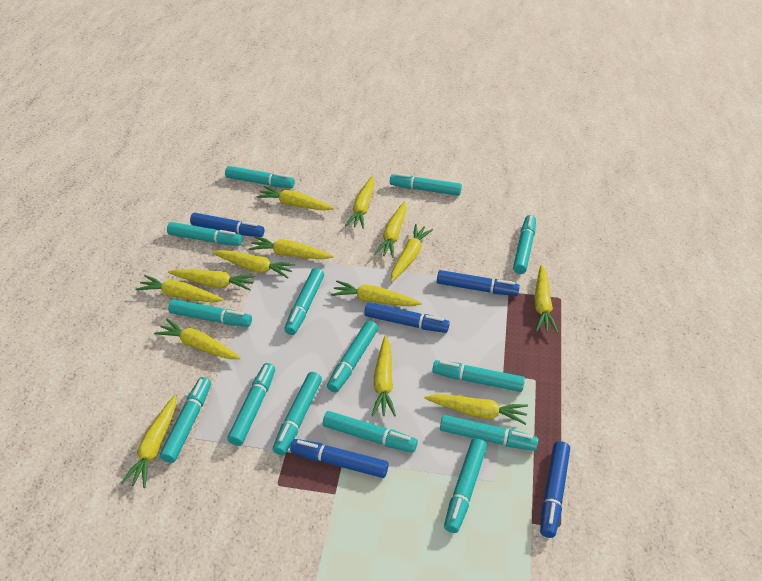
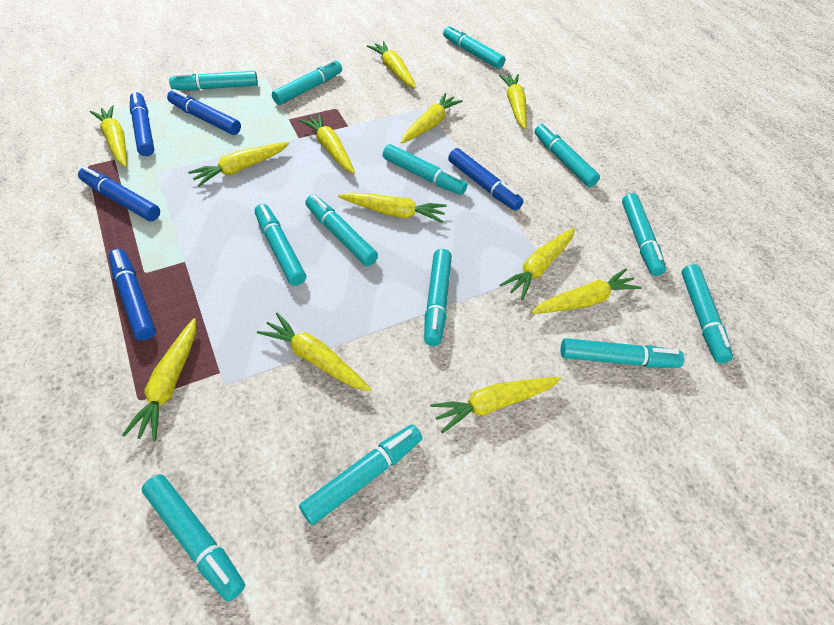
turquoise marker: [160,377,211,463] [167,222,243,246] [168,299,252,327] [225,166,295,188] [227,363,275,446] [273,372,322,455] [284,268,324,335] [323,411,418,453] [327,320,378,393] [390,173,462,196] [432,360,525,392] [440,415,538,451] [444,439,487,533] [513,215,536,274] = 14 -> [142,474,245,602] [169,71,258,90] [255,204,306,286] [272,59,342,105] [299,424,422,525] [305,195,378,266] [383,144,467,195] [424,249,452,346] [443,25,505,69] [535,123,600,187] [561,338,684,368] [622,193,666,276] [681,264,733,363] = 13
yellow carrot: [121,395,176,488] [136,275,224,302] [154,319,241,359] [168,269,256,291] [212,250,295,278] [249,236,334,259] [257,186,334,210] [331,280,422,306] [345,176,375,229] [371,335,396,417] [374,201,407,258] [391,224,433,282] [424,394,528,425] [534,265,558,333] = 14 -> [90,105,127,167] [122,318,196,441] [188,142,290,187] [257,313,371,391] [299,113,355,174] [338,192,447,223] [367,41,417,89] [401,93,463,143] [430,377,561,433] [499,74,526,129] [500,228,575,300] [531,268,642,314] = 12

